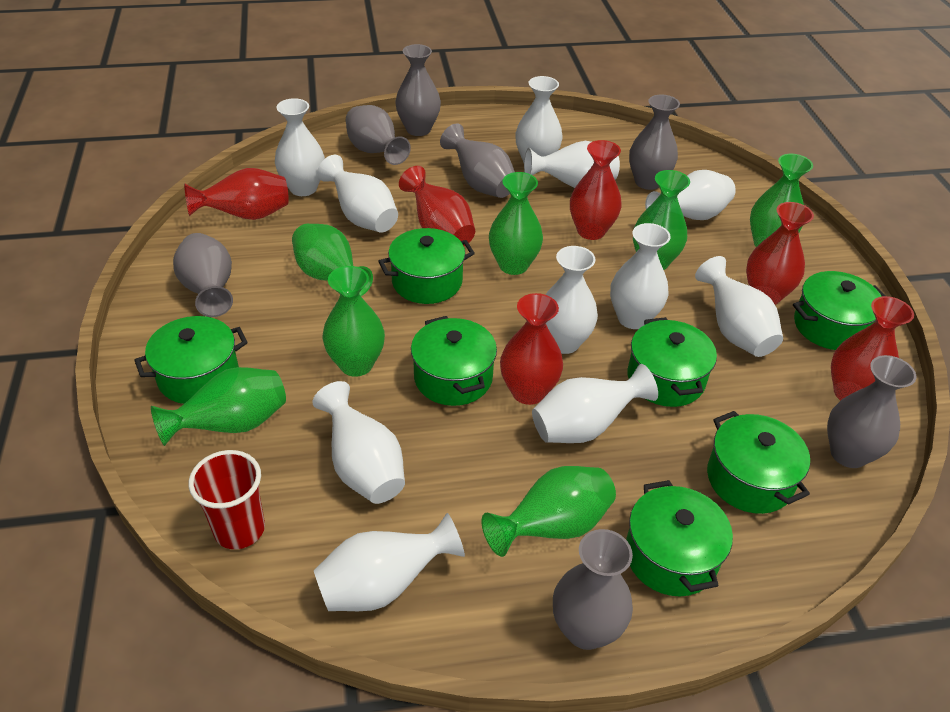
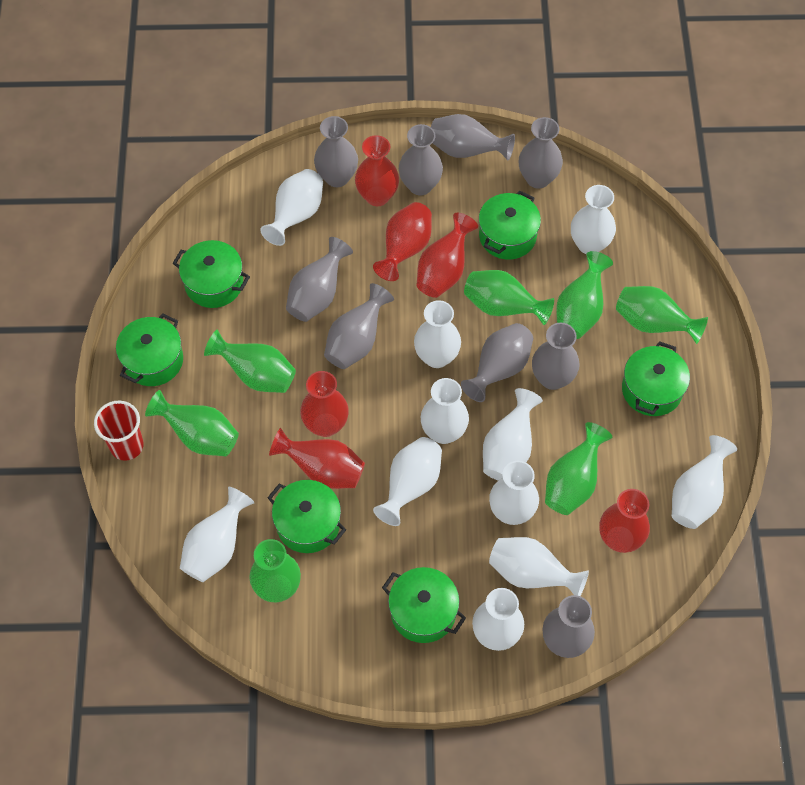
green pot: [134,316,248,404] [378,228,475,304] [411,316,497,406] [626,480,733,596] [627,317,717,407] [707,411,810,514] [793,271,885,350] = 7 -> [116,314,183,386] [173,240,250,308] [267,480,346,553] [382,567,466,643] [479,190,541,260] [622,341,690,416] = 6
grey vase: [173,233,233,317] [346,105,411,165] [396,44,441,136] [440,123,515,198] [553,529,633,650] [629,95,680,190] [827,355,916,468] = 7 -> [286,237,353,322] [314,116,358,187] [324,283,394,369] [399,124,443,195] [431,114,515,160] [461,323,533,402] [519,117,563,189] [532,323,580,390] [543,595,595,658] = 9

